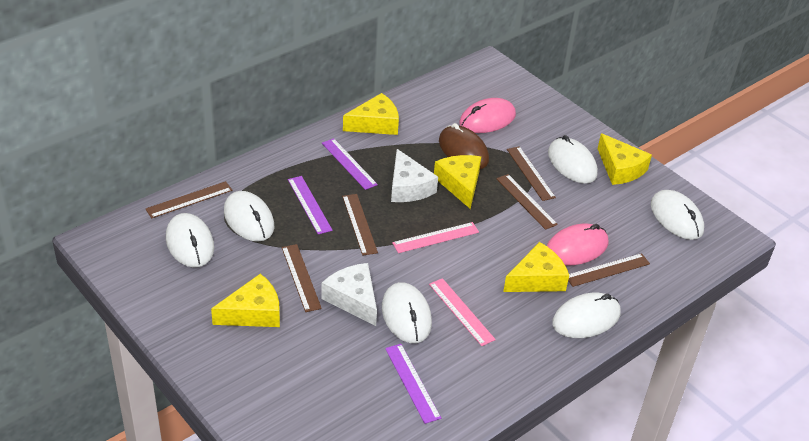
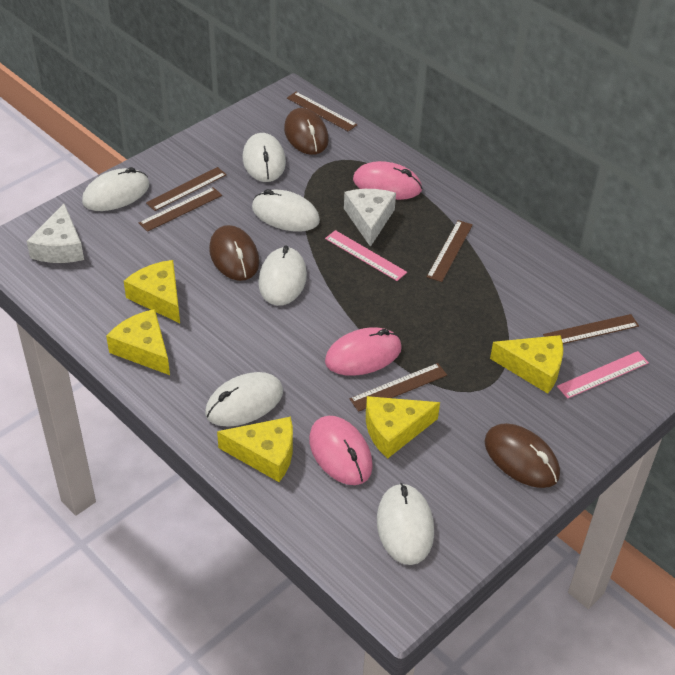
brown mouse: [439,123,489,169] = 1 -> [209,225,259,281] [284,108,329,155] [484,423,560,488] = 3
pink mouse: [460,98,516,133] [547,224,609,265] = 2 -> [309,416,373,485] [325,327,402,376] [353,161,422,200] = 3
purple ruler: [288,176,333,234] [322,138,378,190] [385,344,441,424] = 3 -> none = 0

